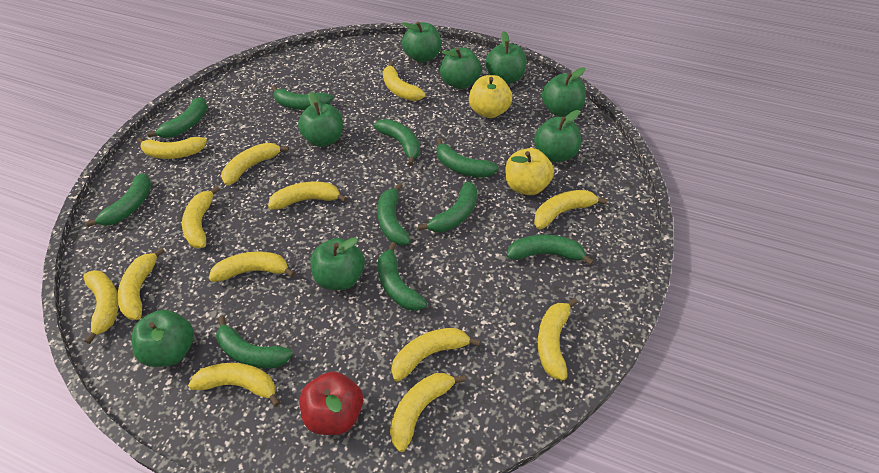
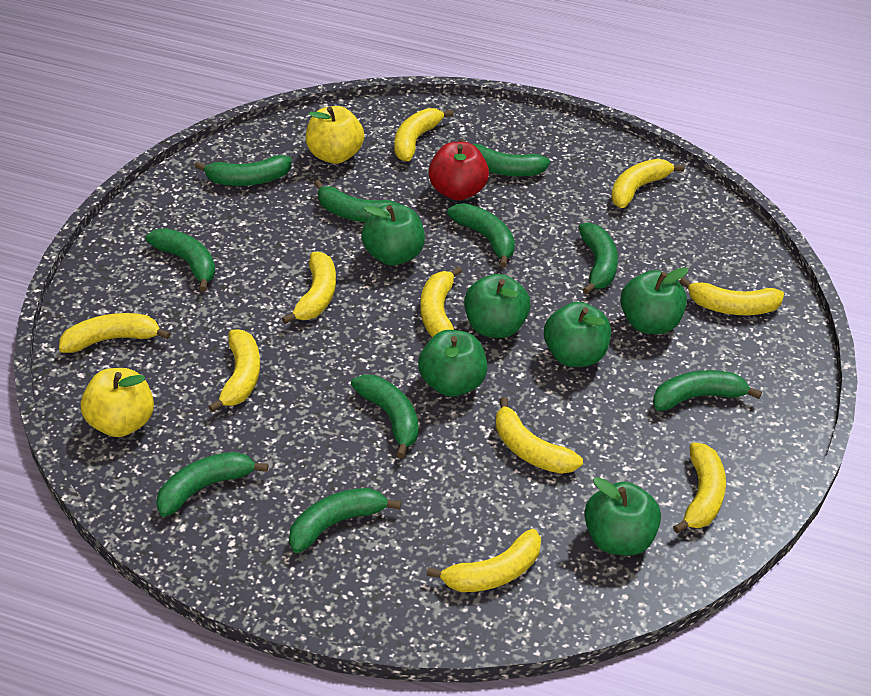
green apple: [132,310,194,367] [298,91,343,147] [311,237,365,290] [402,21,441,62] [440,47,481,89] [485,31,527,84] [534,110,581,162] [542,67,586,117] = 8 -> [362,204,425,266] [418,330,487,397] [464,274,531,338] [544,302,611,367] [584,477,661,556] [620,267,689,334] = 6
yellow banana: [83,270,119,344] [117,247,165,320] [137,137,207,159] [182,186,220,248] [188,363,280,407] [209,251,295,282] [221,143,289,186] [268,182,347,210] [383,61,425,101] [390,373,466,452] [391,328,481,382] [534,190,608,229] [538,298,578,380] = 13 -> [59,313,171,353] [208,329,260,412] [282,252,336,324] [394,108,454,161] [420,266,462,337] [427,529,541,592] [496,397,583,474] [611,159,684,208] [673,443,726,533] [679,277,784,315] = 10

